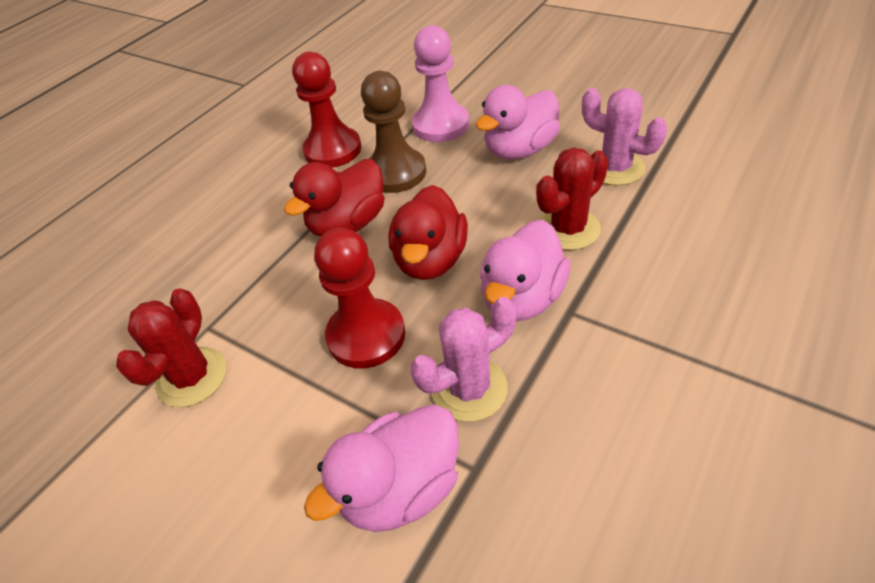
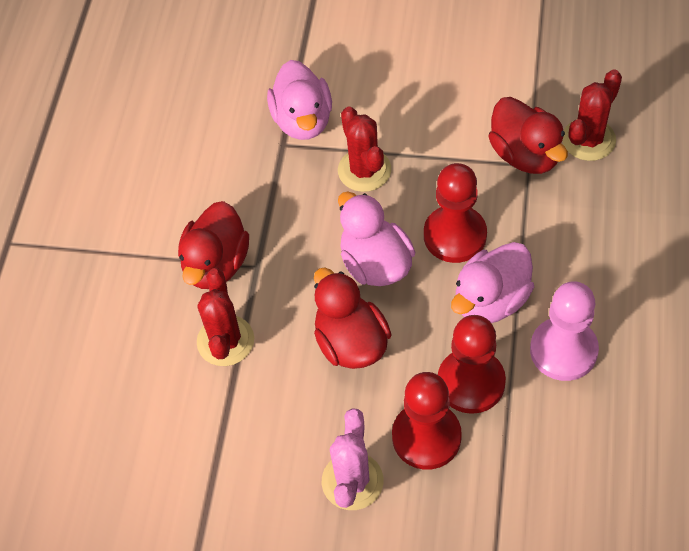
brown pawn: [361,71,426,193] = 1 -> none = 0
pink cactus: [410,297,516,422] [582,88,668,186] = 2 -> [322,408,383,510] = 1
red cactus: [116,288,227,407] [536,148,608,250] = 2 -> [197,268,254,366] [338,106,391,192] [562,69,622,161] = 3
red duck: [284,159,384,237] [388,185,468,280] = 2 -> [178,201,249,289] [314,268,392,369] [488,97,568,174] = 3
red pawn: [292,52,361,168] [314,228,405,368] = 2 -> [392,372,462,470] [424,163,487,263] [438,315,506,414] = 3

